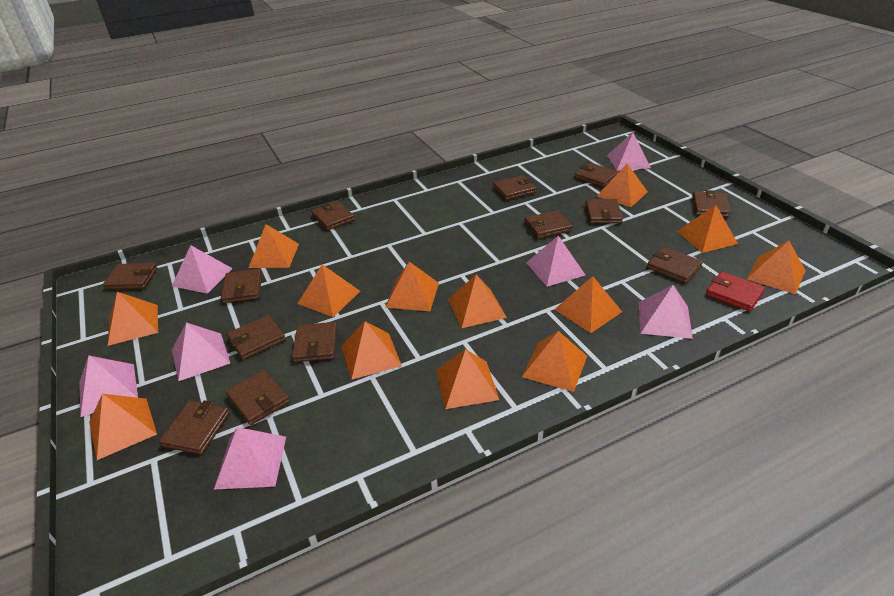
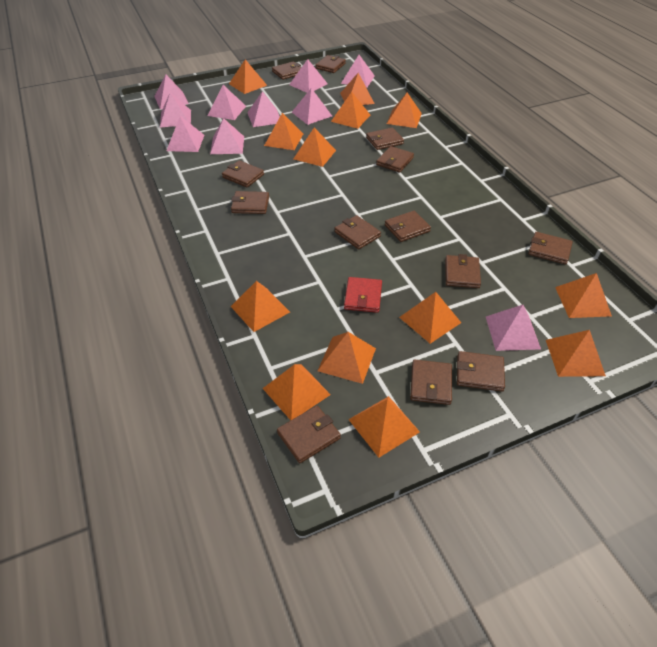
pink pyramid: [79,355,138,417] [172,245,233,294] [172,322,230,381] [214,427,286,489] [526,236,585,287] [607,133,651,171] [639,285,693,339] = 7 -> [154,75,189,109] [160,92,191,127] [166,116,204,152] [207,85,246,120] [210,118,244,154] [247,91,280,127] [289,59,328,93] [292,88,332,125] [341,55,375,88] [486,305,541,351] = 10

